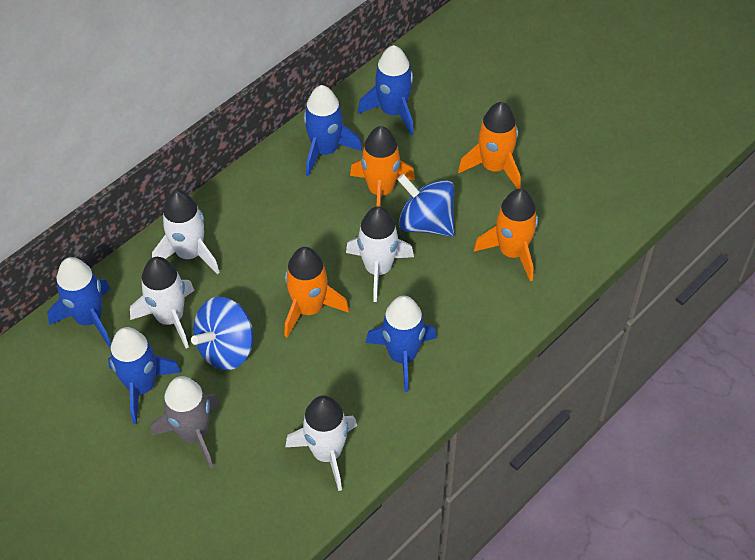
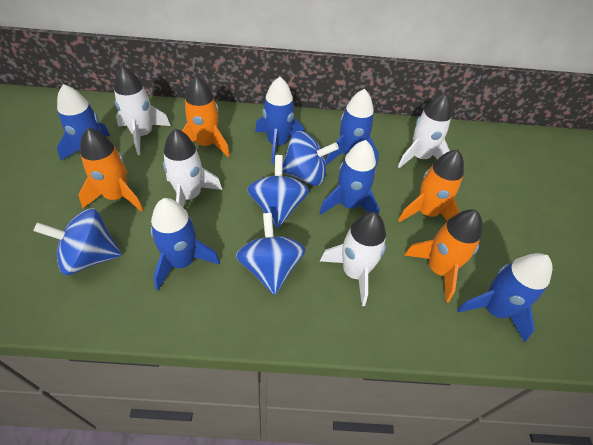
blue rocket: [48,257,111,346] [108,327,181,424] [304,85,362,176] [358,45,414,135] [365,296,437,392] = 5 -> [57,84,110,161] [151,198,220,290] [255,77,304,164] [319,140,380,215] [326,89,379,167] [457,253,553,342] = 6
blue spinning top: [191,297,253,370] [397,174,454,237] = 2 -> [33,208,122,275] [236,213,306,295] [247,155,309,229] [282,131,339,186] = 4
grey rocket: [151,376,220,469] = 1 -> none = 0

